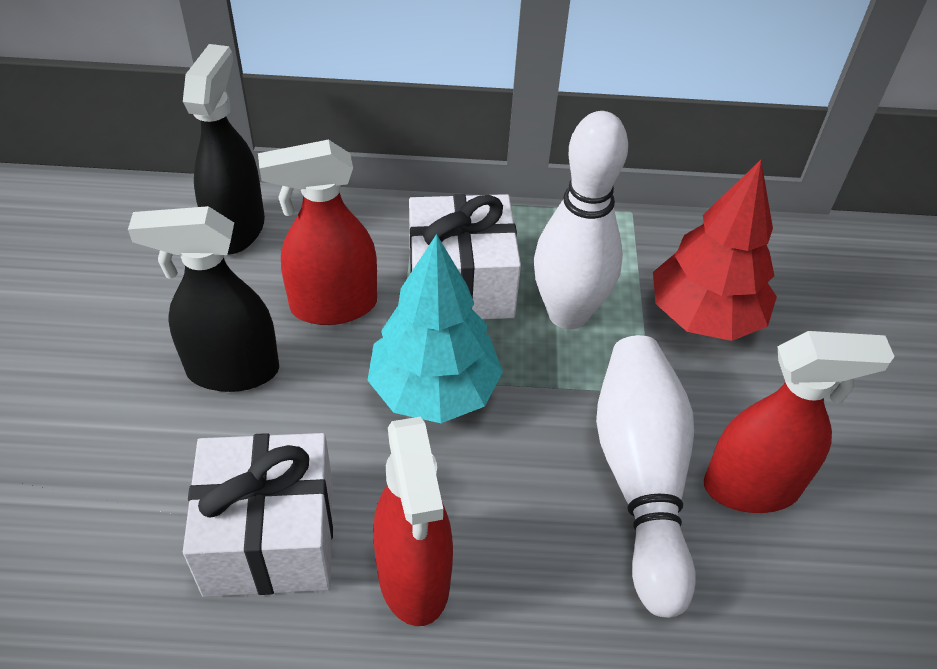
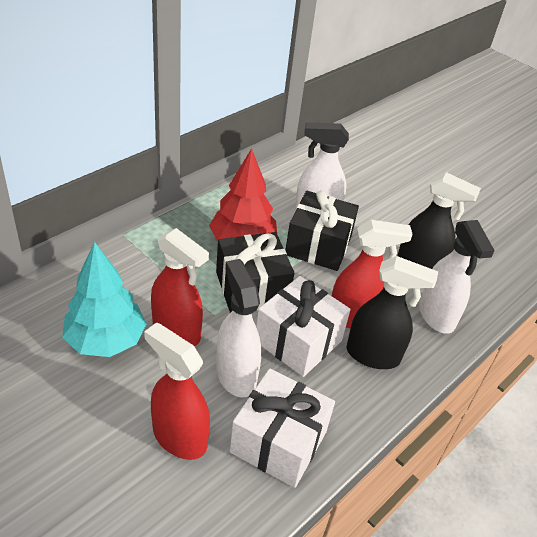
black gift: none = 0 -> [216,232,294,313] [285,190,359,271] = 2
white bowling pin: [534,111,628,329] [596,335,696,618] = 2 -> none = 0
white spray bottle: none = 0 -> [216,259,262,397] [295,122,349,211] [419,220,495,334] = 3

